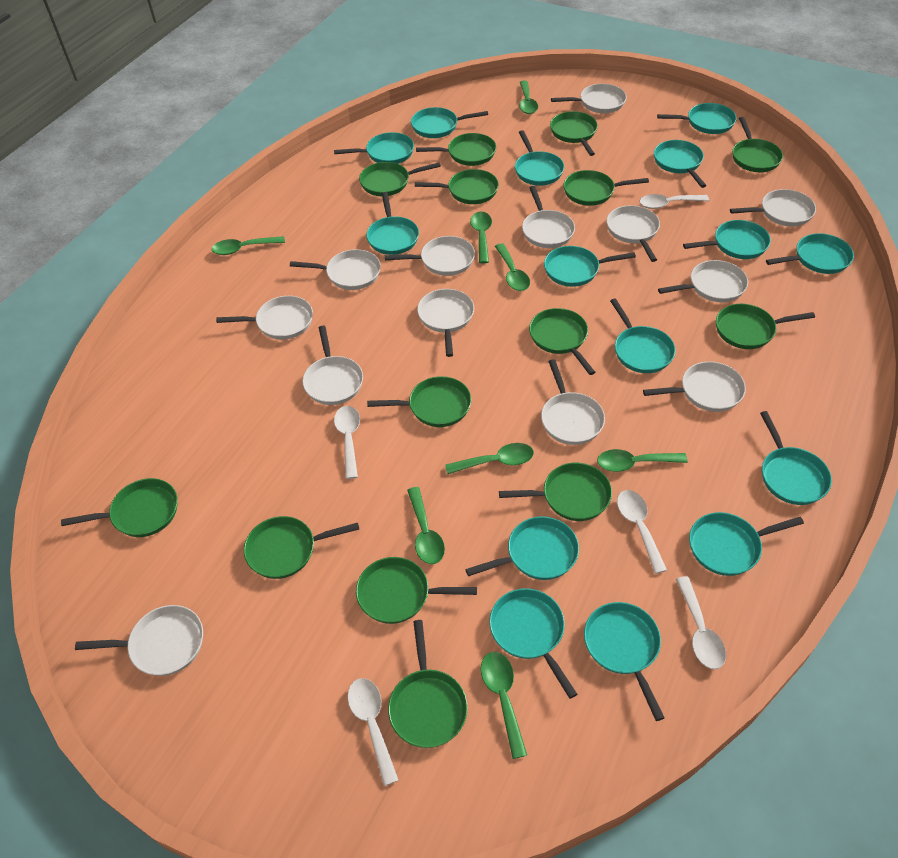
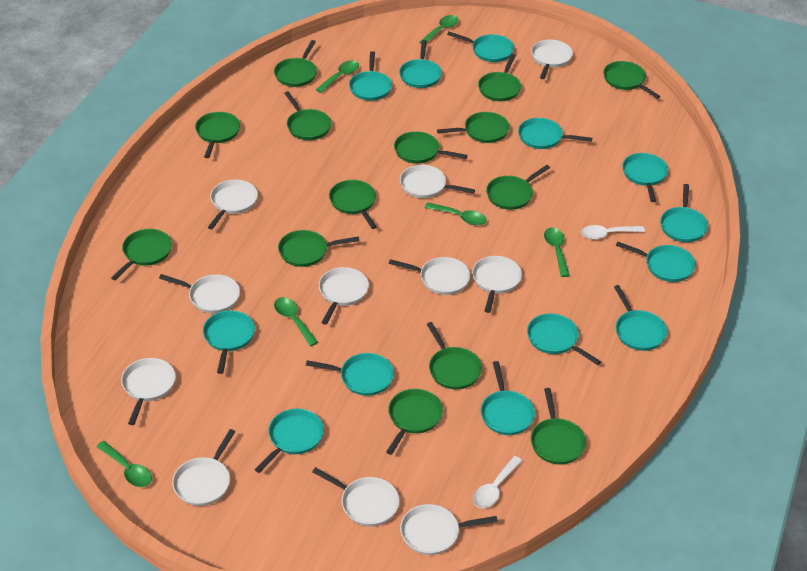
green spoon: [212,236,285,255] [407,487,445,564] [445,443,534,474] [470,211,492,264] [481,652,527,759] [495,244,530,291] [519,81,538,114] [597,449,688,472] = 8 -> [96,441,152,487] [274,297,318,346] [316,60,359,93] [419,15,459,44] [425,203,487,225] [544,228,570,277] = 6
turquoise pan: [334,132,414,164] [366,192,419,255] [411,107,488,138] [465,516,579,580] [489,588,577,699] [515,130,564,186] [544,246,636,287] [584,602,665,721] [610,298,676,373] [654,140,707,188] [657,103,737,134] [683,220,771,259] [689,512,804,576] [760,411,832,505] [766,233,854,274] = 15 -> [203,310,255,374] [255,409,324,473] [306,353,394,396] [349,51,392,101] [399,40,442,88] [447,32,514,62] [481,361,535,435] [518,118,592,149] [527,314,601,365] [614,285,667,351] [616,241,696,282] [622,153,668,202] [660,184,708,242] = 13
white pan: [75,605,203,676] [216,296,313,340] [290,249,381,290] [302,326,363,405] [385,236,475,276] [417,289,474,357] [522,186,575,248] [541,359,605,445] [551,84,627,113] [606,205,660,262] [643,361,746,412] [658,260,748,302] [730,189,816,226] = 13 -> [121,358,176,425] [159,274,240,314] [172,429,235,506] [208,180,258,229] [312,467,399,526] [319,267,369,325] [389,257,470,295] [400,165,475,198] [400,504,498,555] [472,256,522,313] [531,40,573,79] = 11
white spoon: [334,406,360,479] [348,678,398,786] [617,490,667,574] [640,194,709,209] [676,576,726,669] = 5 -> [473,456,522,508] [581,225,645,240] = 2

